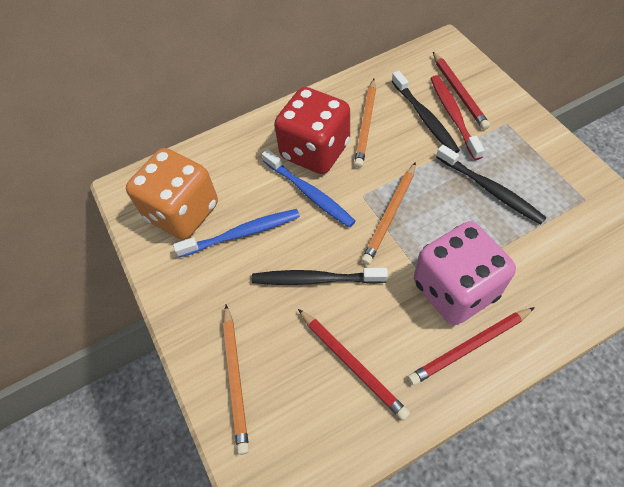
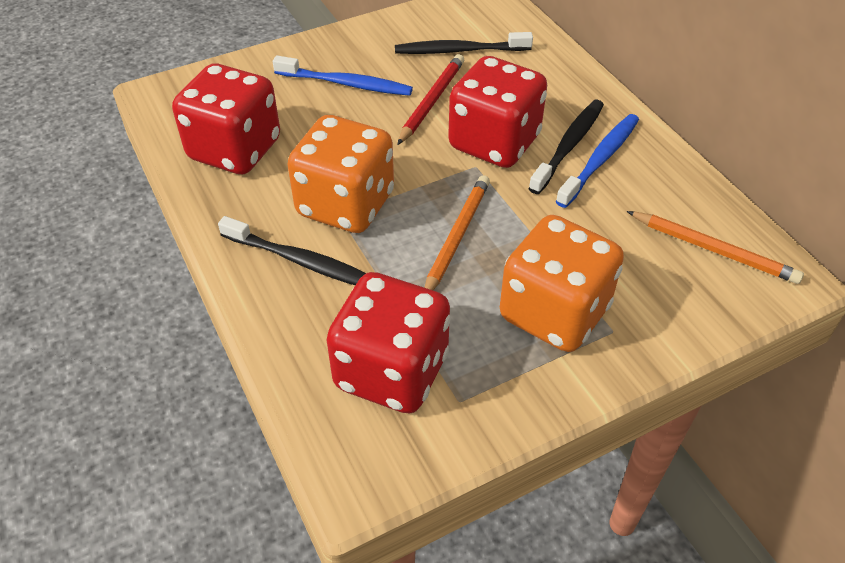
orange dice: [126,148,218,240] = 1 -> [287,115,394,233] [500,215,624,352] = 2
orange pencil: [223,305,249,455] [354,79,376,168] [361,162,416,265] = 3 -> [424,175,490,290] [627,211,804,284] = 2
pink dice: [414,221,516,325] = 1 -> none = 0
red dice: [274,87,350,174] = 1 -> [172,64,280,174] [327,272,451,413] [448,56,547,168] = 3
red pencil: [298,309,410,421] [408,307,535,385] [433,52,490,130] = 3 -> [397,54,464,145] = 1
red toothbrush: [430,75,485,160] = 1 -> none = 0

